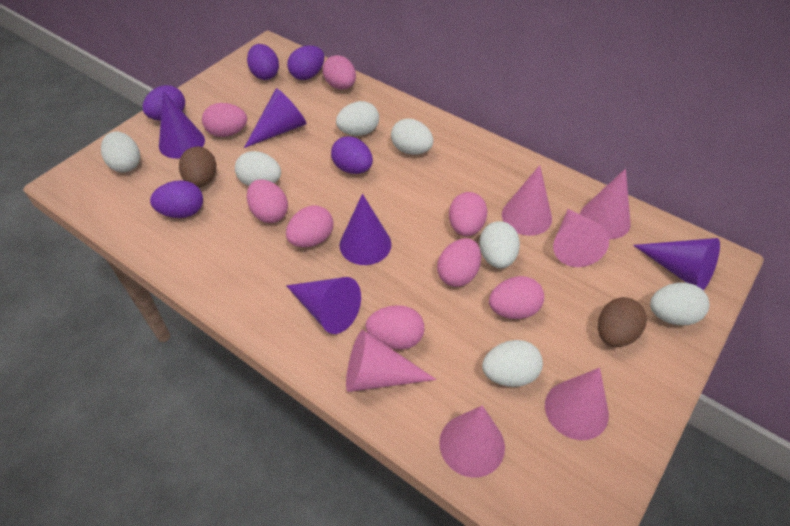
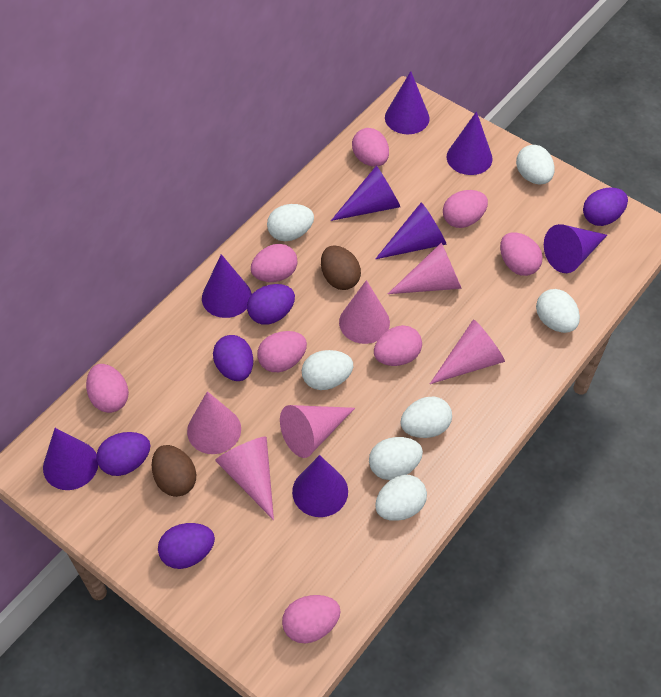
purple cone: [159,91,205,159] [244,88,307,148] [286,277,361,334] [339,194,391,265] [633,238,720,290] = 5 -> [43,428,98,490] [202,254,252,318] [292,455,348,517] [331,166,400,221] [375,202,446,259] [385,71,429,134] [446,111,493,175] [544,224,607,273] = 8

